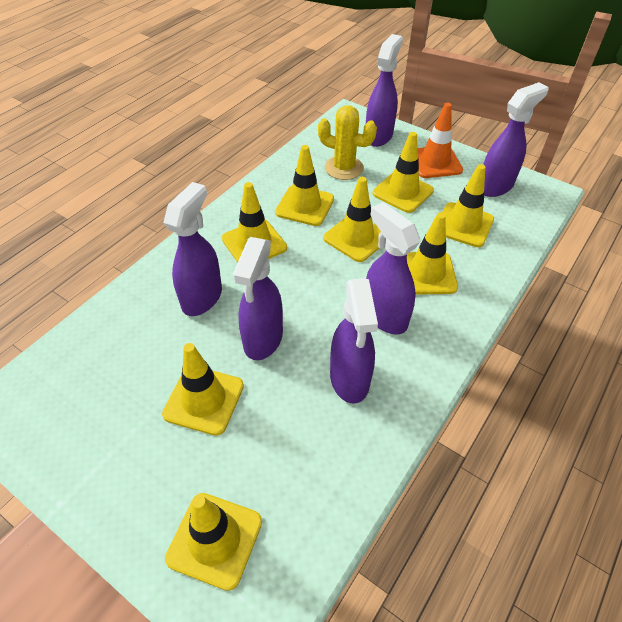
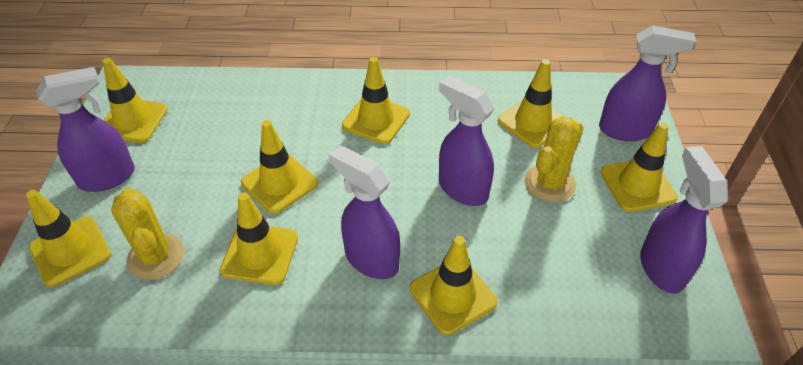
orange traffic cone: [418,103,463,178] = 1 -> none = 0
purple spray bottle: [163,182,222,316] [233,237,283,360] [330,278,378,404] [366,34,403,147] [366,202,420,335] [483,82,548,197] = 6 -> [36,67,135,192] [329,146,400,279] [439,76,495,206] [599,25,696,141] [640,146,728,293] = 5
yellow cactus: [318,105,377,180] = 1 -> [111,188,184,280] [525,116,583,203] = 2

